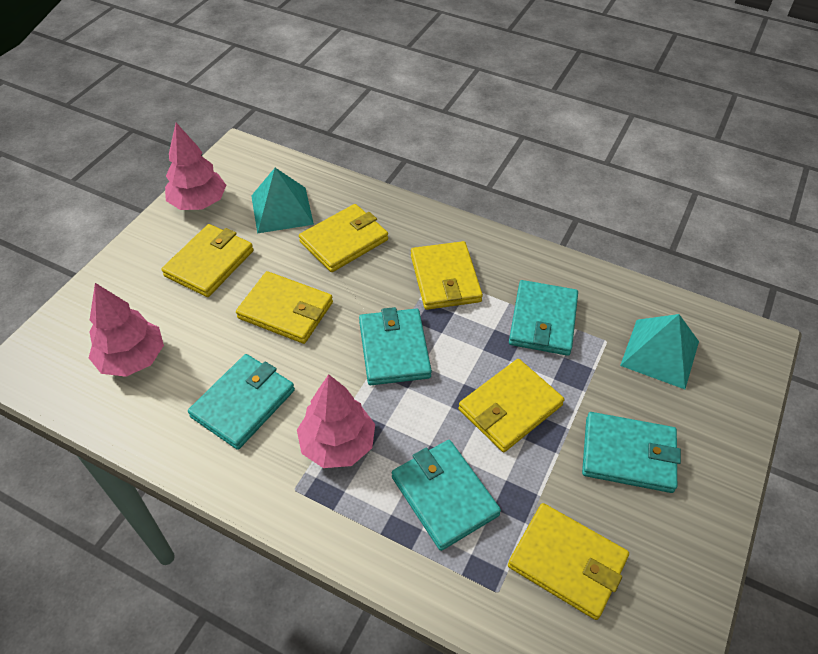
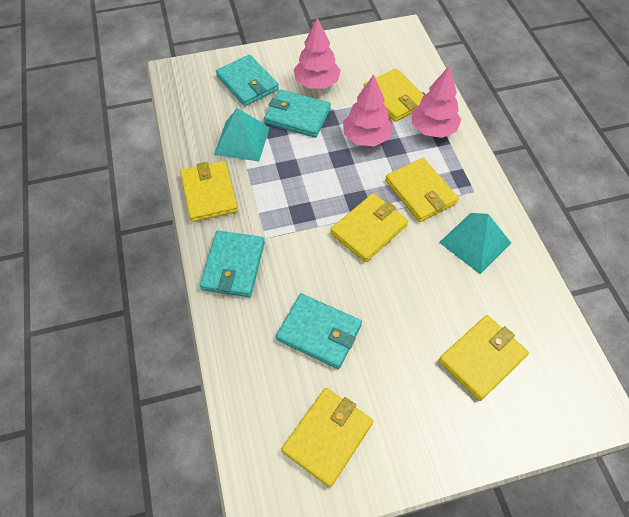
turquoise wallet: [188,354,295,450] [359,307,432,385] [392,440,501,551] [509,280,578,356] [582,412,681,493] = 5 -> [200,230,265,297] [216,54,279,106] [264,89,331,138] [276,293,362,369] = 4

